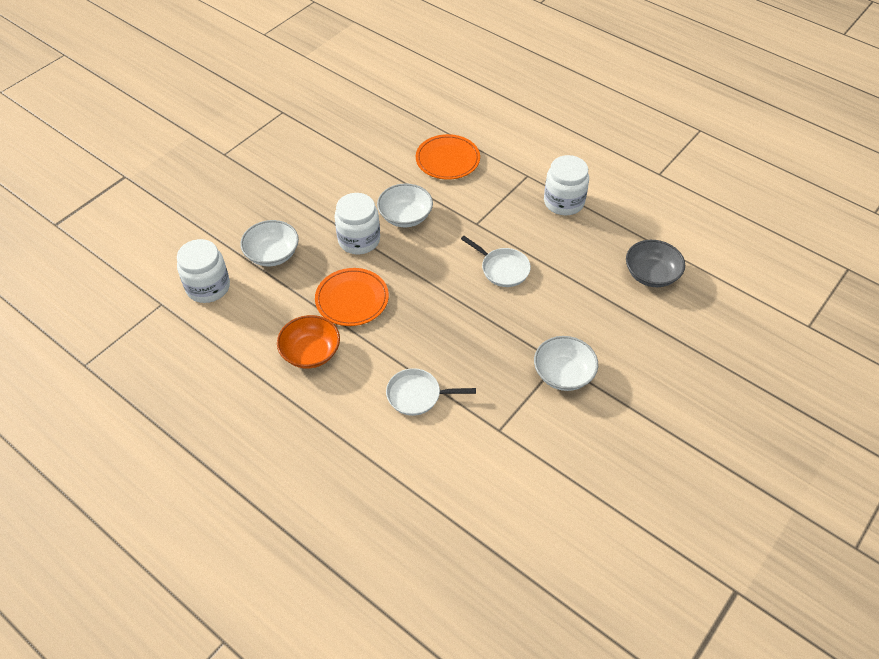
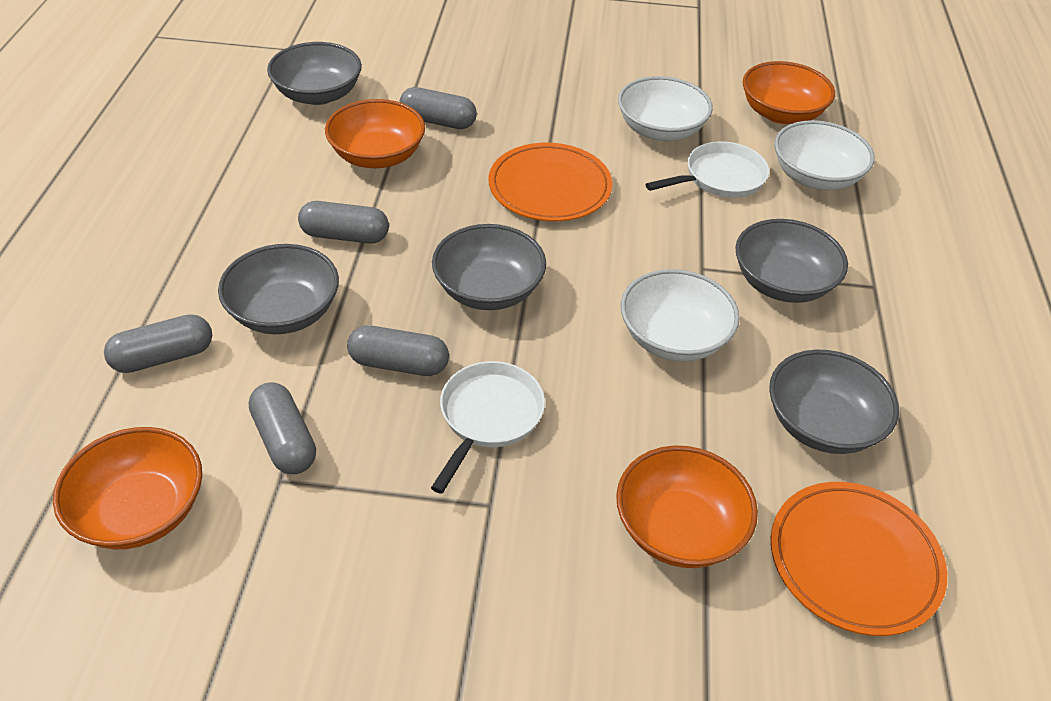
grey bowl: [626,240,685,287] = 1 -> [218,244,339,334] [267,42,362,105] [432,224,546,310] [735,219,848,303] [769,349,899,454] = 5
grey capsule: none = 0 -> [104,314,212,373] [249,383,316,474] [298,201,389,244] [347,325,449,376] [399,87,477,129] = 5
orange bowl: [277,315,340,368] = 1 -> [53,427,202,550] [325,99,425,168] [616,445,758,568] [743,61,835,124] = 4
white jar: [177,239,230,303] [334,193,380,255] [544,155,589,215] = 3 -> none = 0

